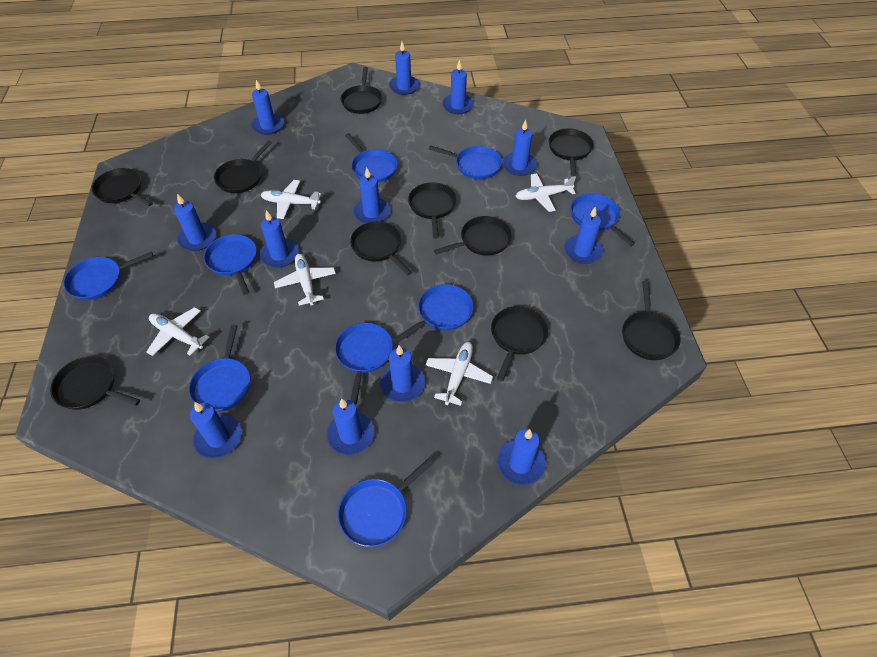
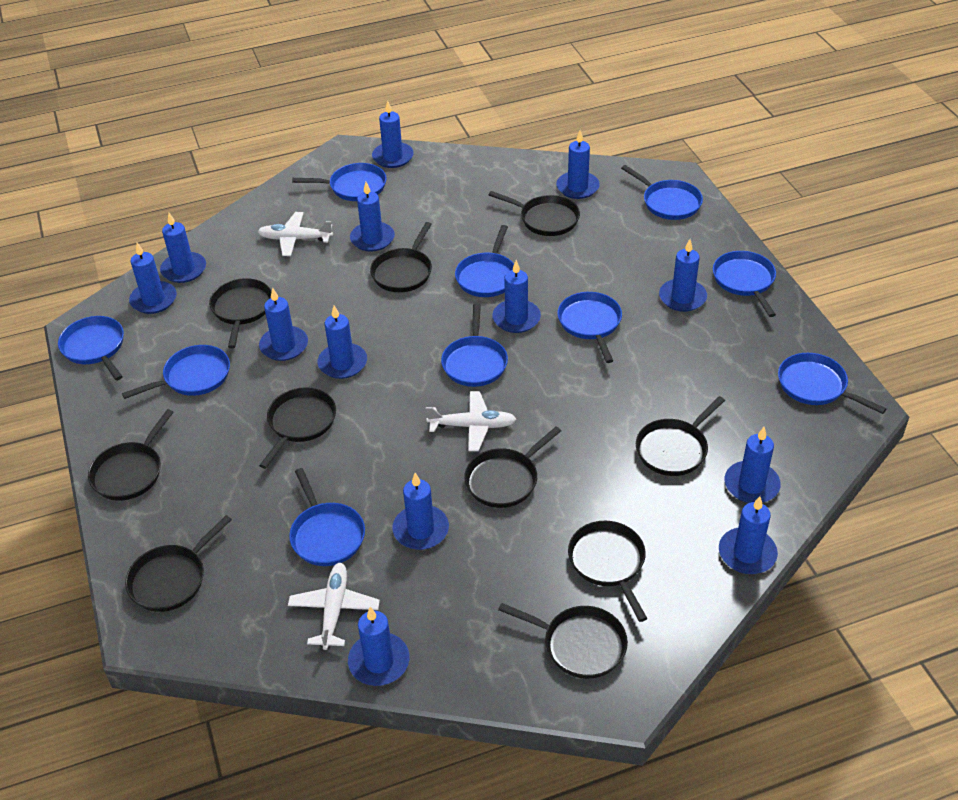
blue candle: [174,194,216,251] [190,402,242,459] [251,80,284,135] [260,210,299,268] [327,398,374,455] [353,168,390,224] [380,345,425,402] [389,42,419,95] [442,60,474,114] [497,429,546,485] [503,120,537,176] [564,206,603,264] = 12 -> [129,243,177,314] [160,213,206,283] [259,288,308,361] [317,306,367,379] [348,607,410,686] [350,182,395,252] [372,101,414,168] [392,473,449,550] [492,260,541,333] [556,130,600,199] [659,239,707,312] [719,496,778,574] [725,427,781,503] = 13
blue pan: [63,252,153,300] [189,325,250,412] [204,234,256,295] [335,323,393,404] [338,458,434,547] [345,133,397,183] [395,284,473,342] [429,145,502,179] [570,193,635,246] = 9 -> [58,316,124,381] [122,345,230,399] [289,468,365,566] [292,163,387,201] [441,303,508,387] [455,225,514,297] [557,292,622,363] [621,165,703,220] [713,251,776,317] [778,353,886,414] = 10
white plane: [147,307,209,356] [261,180,321,219] [274,254,336,306] [426,342,493,406] [515,174,576,212] = 5 -> [258,212,333,256] [288,563,380,650] [426,391,517,451] = 3

